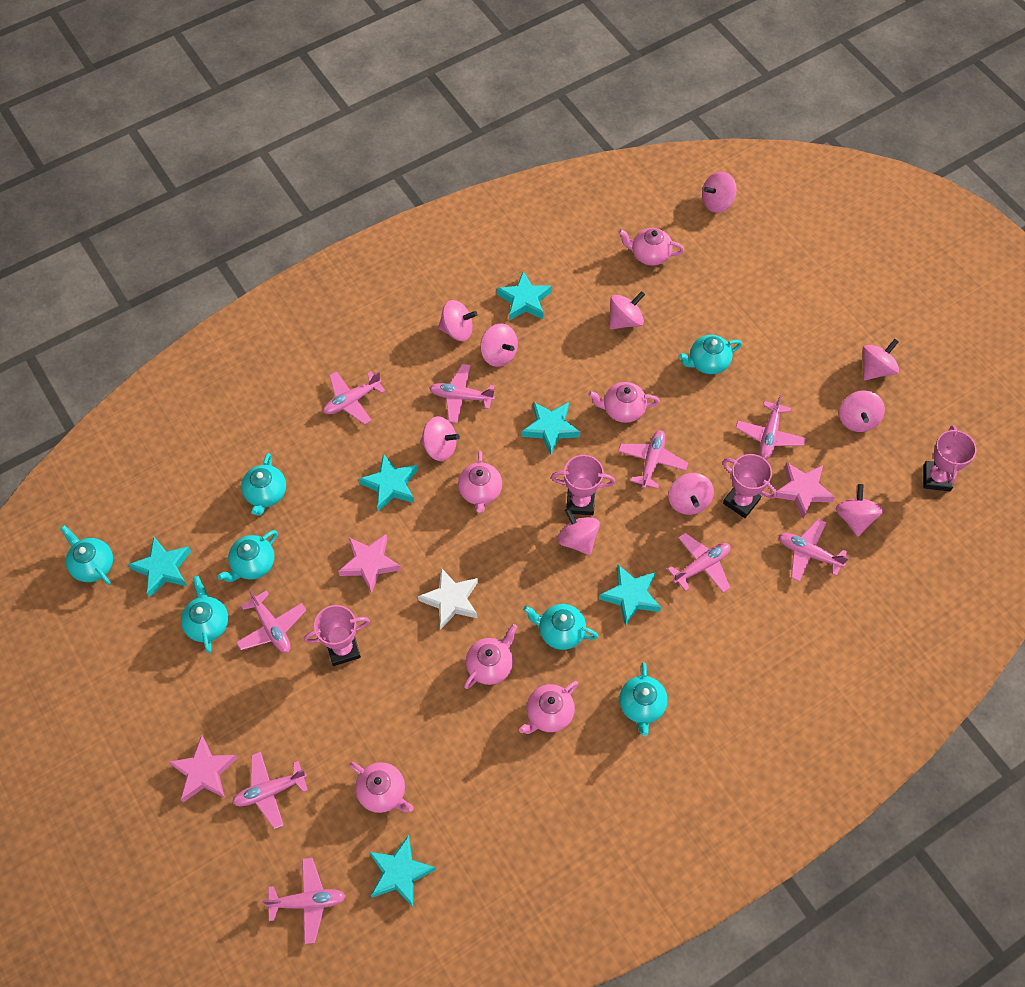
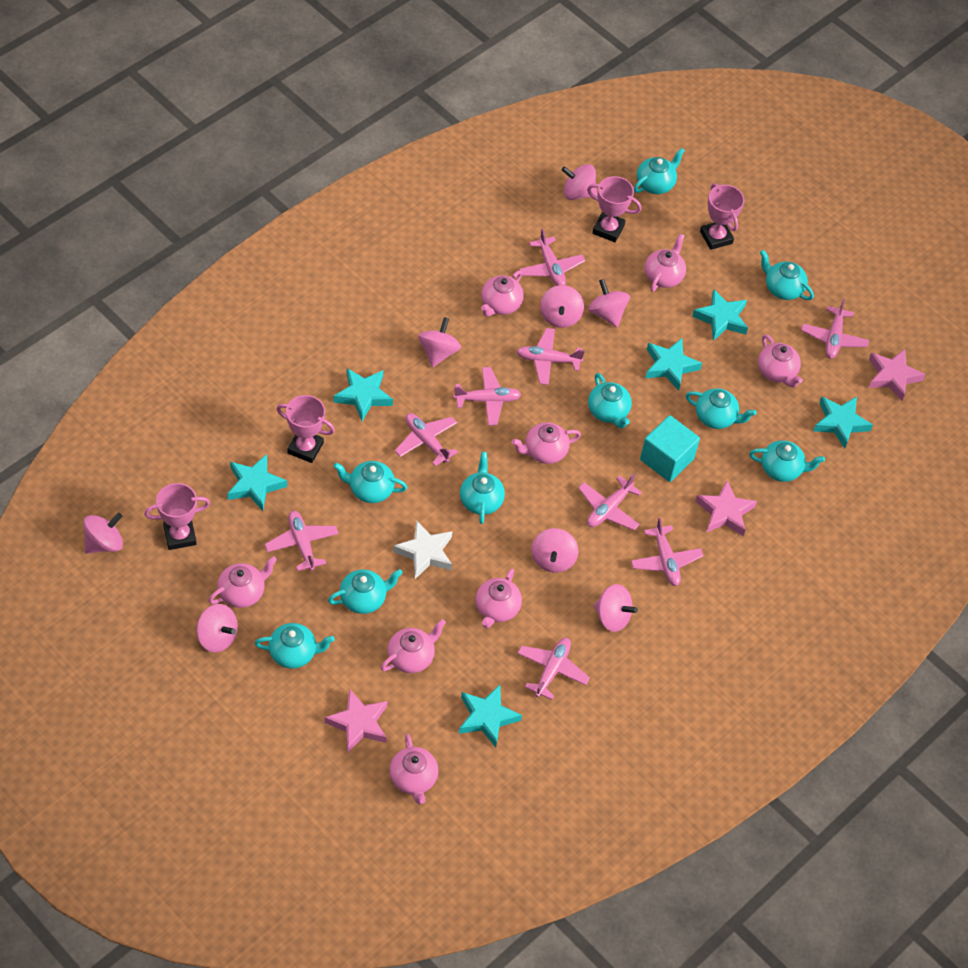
pink spinning top: [420,416,460,461] [438,300,478,341] [480,324,518,367] [557,508,600,555] [610,291,645,329] [669,473,714,515] [702,171,737,213] [835,484,883,537] [839,390,885,432] [862,339,899,380] = 10 -> [83,513,123,553] [196,604,238,652] [418,317,461,367] [531,528,579,573] [540,285,584,328] [561,164,597,200] [588,279,630,327] [594,584,638,632] = 8
pink teapot: [350,762,414,813] [458,451,502,514] [464,624,517,689] [519,681,578,734] [588,382,660,423] [618,228,684,266] = 6 -> [208,556,277,608] [381,619,446,673] [389,734,438,804] [475,568,522,628] [481,270,524,316] [512,422,581,464] [645,234,686,292] [758,334,803,388] = 8
turquoise cube: none = 0 -> [640,415,700,482] = 1
turquoise teapot: [60,525,113,585] [181,576,228,653] [217,530,278,582] [241,453,286,516] [523,604,598,650] [619,662,668,737] [679,335,742,374] = 7 -> [255,623,335,669] [328,569,403,614] [333,461,407,503] [460,452,505,524] [588,373,632,429] [634,148,685,194] [686,388,756,429] [749,440,825,482] [760,250,814,300] = 9

